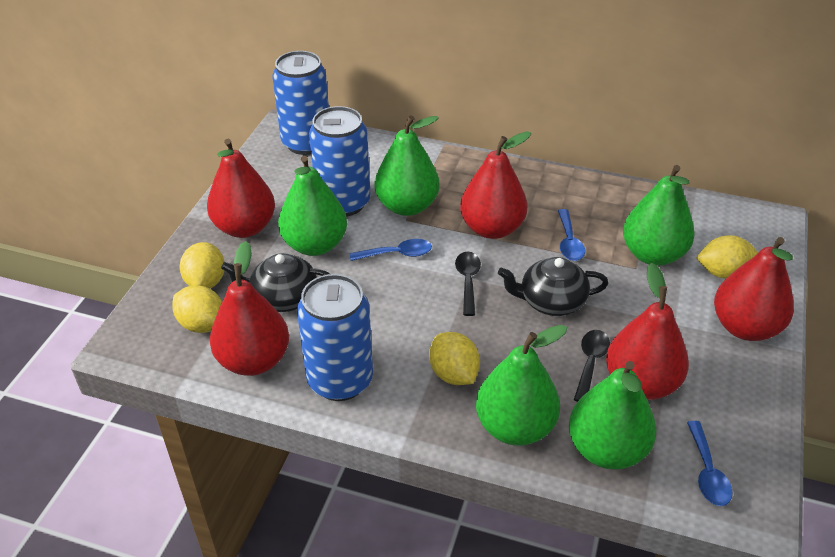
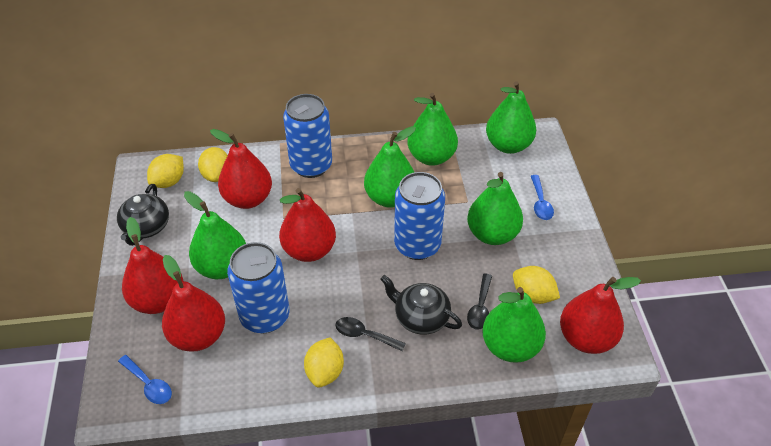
blue spoon: [350,239,432,261] [558,209,585,261] [687,421,733,506] = 3 -> [118,355,172,404] [531,175,554,220] = 2
green pear: [278,156,347,256] [374,115,439,216] [476,325,567,446] [569,361,657,470] [623,165,695,266] = 5 -> [184,191,246,279] [364,126,416,208] [407,93,458,166] [467,172,523,245] [482,287,546,363] [486,81,536,154] = 6

